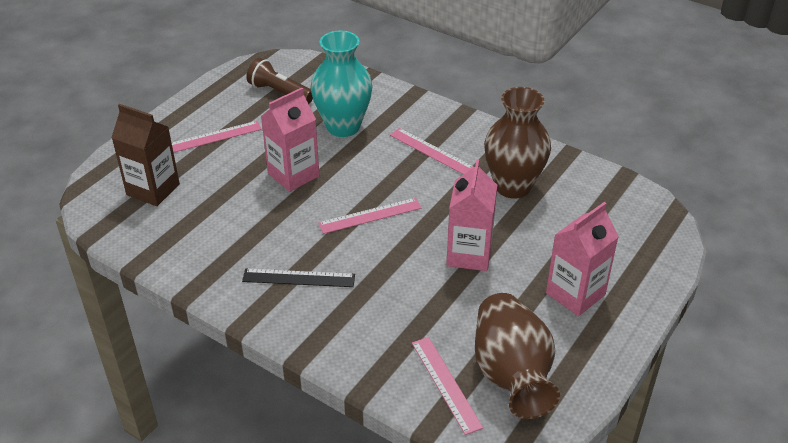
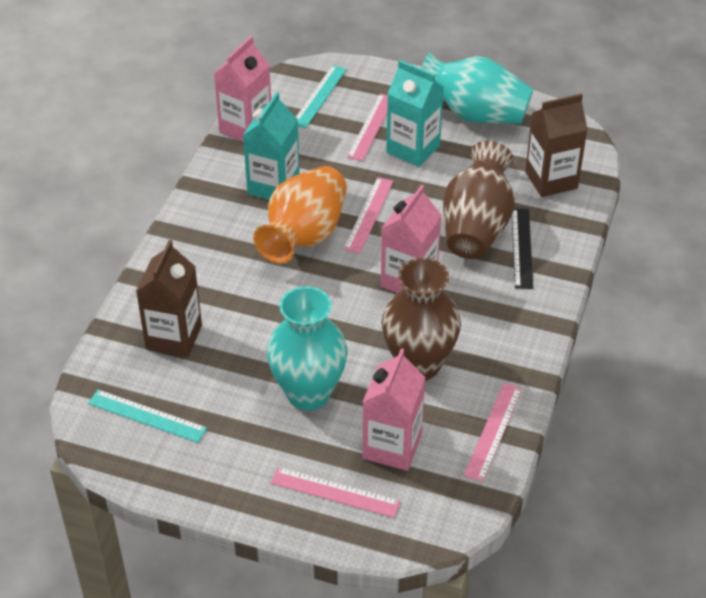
brown carton: [111,104,180,206] = 1 -> [136,240,202,357] [525,93,588,197] = 2
brown flashlight: [246,58,313,104] = 1 -> none = 0
orange vase: none = 0 -> [253,166,347,264] = 1
turquoise carton: none = 0 -> [243,92,300,200] [386,60,444,167] = 2
turquoise ruler: none = 0 -> [88,390,207,443] [296,65,347,129] = 2
turquoise vase: [311,31,373,137] = 1 -> [267,286,348,411] [421,52,533,124] = 2

